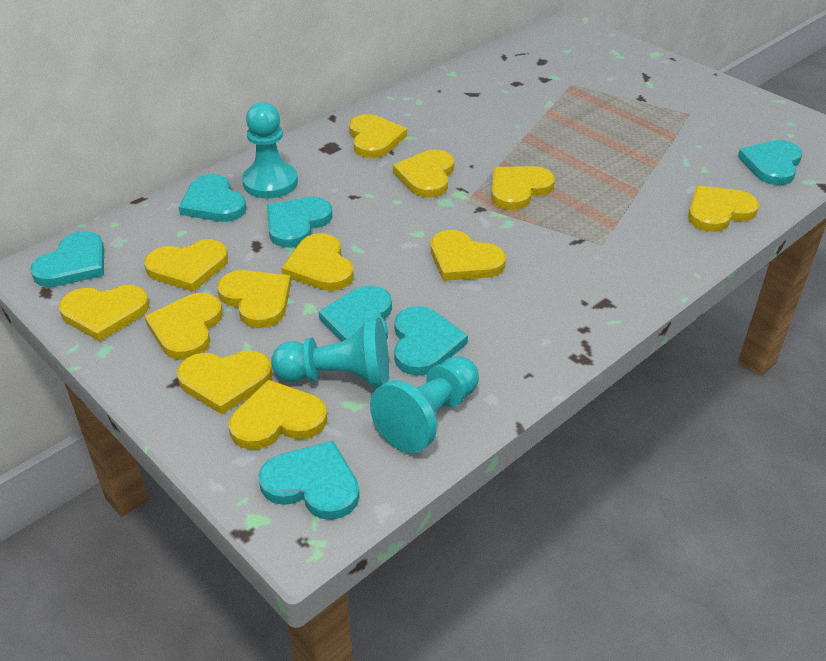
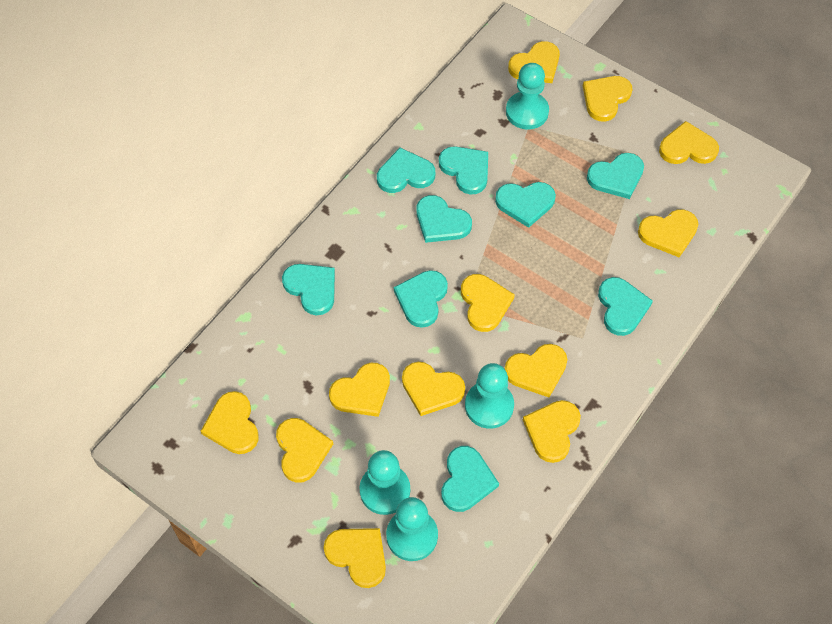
turquoise heart: [30,231,104,287] [179,174,247,222] [258,441,360,520] [267,197,332,248] [319,285,392,341] [394,306,468,376] [738,140,802,185] = 7 -> [282,264,335,316] [377,148,435,193] [394,270,448,328] [416,195,472,243] [439,146,488,194] [441,446,499,512] [495,182,556,228] [587,153,644,199] [598,277,653,336] = 9
turquoise pawn: [242,102,298,198] [271,317,389,389] [370,356,479,454] = 3 -> [360,450,410,515] [386,497,438,561] [465,363,514,429] [506,63,549,129] = 4

